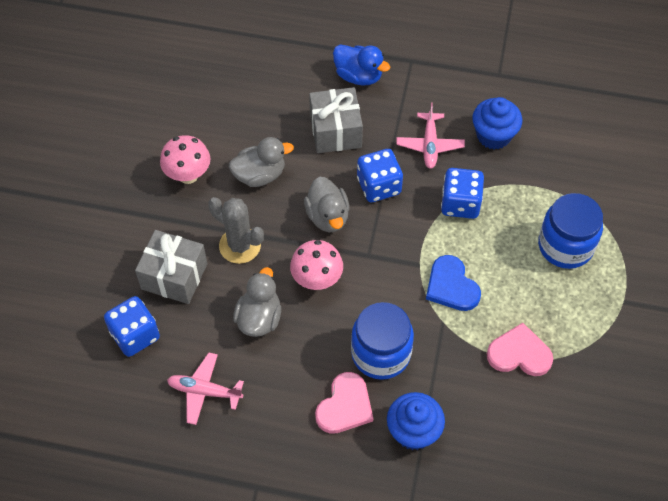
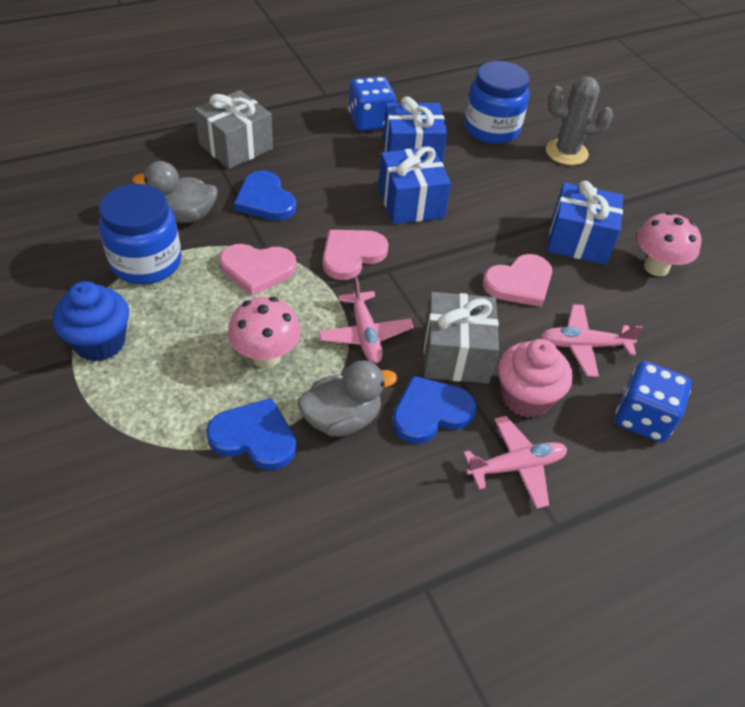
blue cupcake: [387,392,445,450] [472,97,522,149] = 2 -> [53,281,129,361] = 1
blue dice: [104,296,160,357] [357,149,403,202] [441,168,484,219] = 3 -> [348,76,396,131] [615,361,692,442] = 2
blue duck: [333,45,390,86] = 1 -> none = 0
blue gift: none = 0 -> [378,147,451,224] [383,96,447,163] [547,181,623,264] = 3
blue heart: [426,255,481,311] = 1 -> [206,398,296,470] [234,171,296,220] [392,376,476,444] = 3
grey duck: [229,137,294,187] [233,267,281,337] [304,177,350,232] = 3 -> [132,161,218,223] [298,360,397,436] = 2
pink cupcake: none = 0 -> [498,339,573,418] = 1
pink heart: [315,372,373,434] [487,323,553,376] = 2 -> [220,244,296,296] [323,230,388,280] [483,254,552,307] = 3
pink plane: [167,353,244,425] [396,102,465,169] = 2 -> [318,277,414,364] [463,416,567,509] [541,304,643,377] = 3

